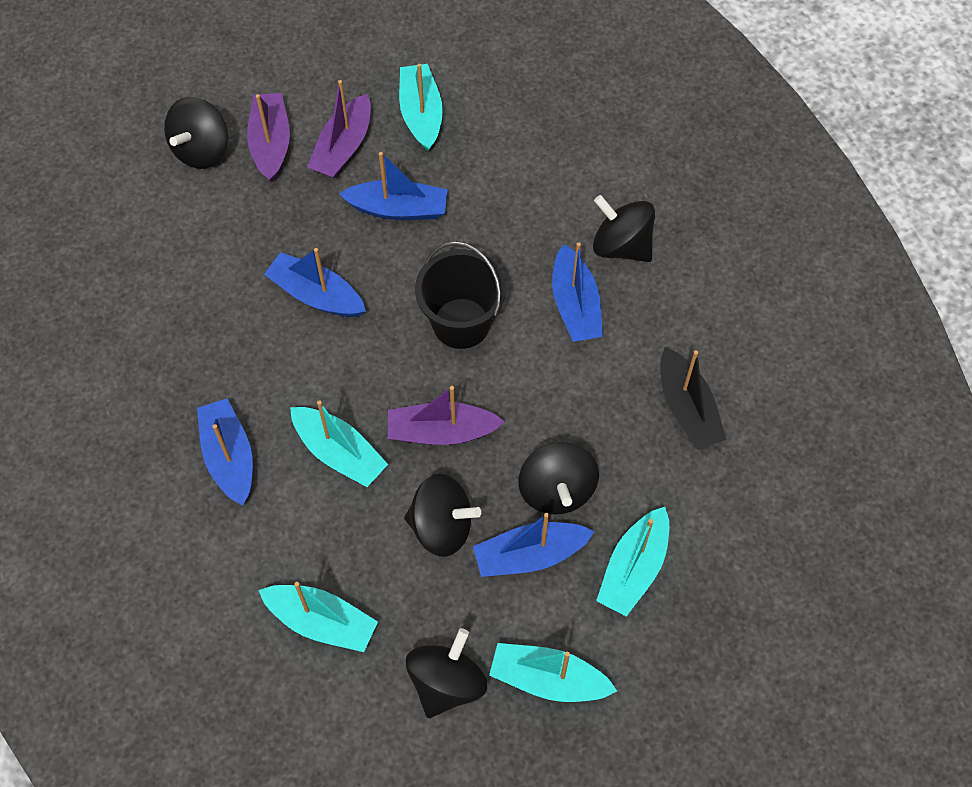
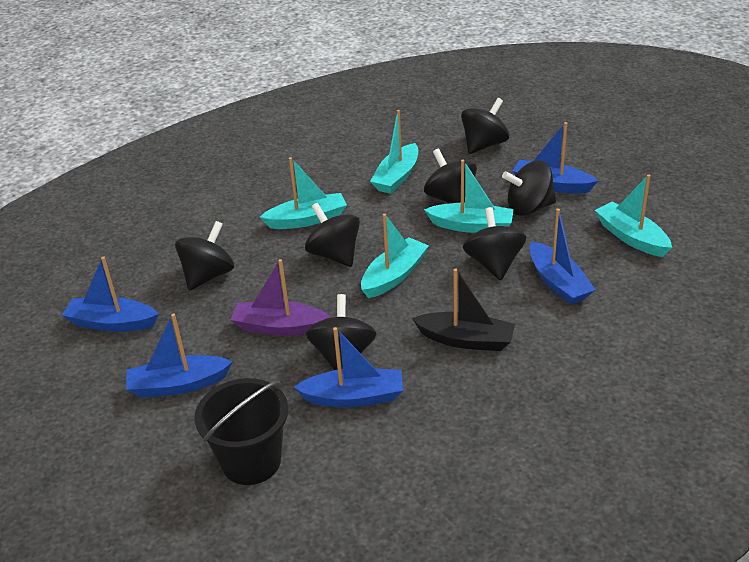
black spinning top: [164,97,228,169] [404,474,481,557] [406,628,487,718] [518,442,599,515] [593,195,655,262] = 5 -> [175,221,234,291] [305,203,360,267] [306,294,377,370] [424,148,477,203] [461,98,509,154] [463,207,526,280] [502,161,556,216] = 7
purple boat: [247,93,290,182] [307,80,371,178] [388,386,505,445] = 3 -> [230,259,331,336] = 1

